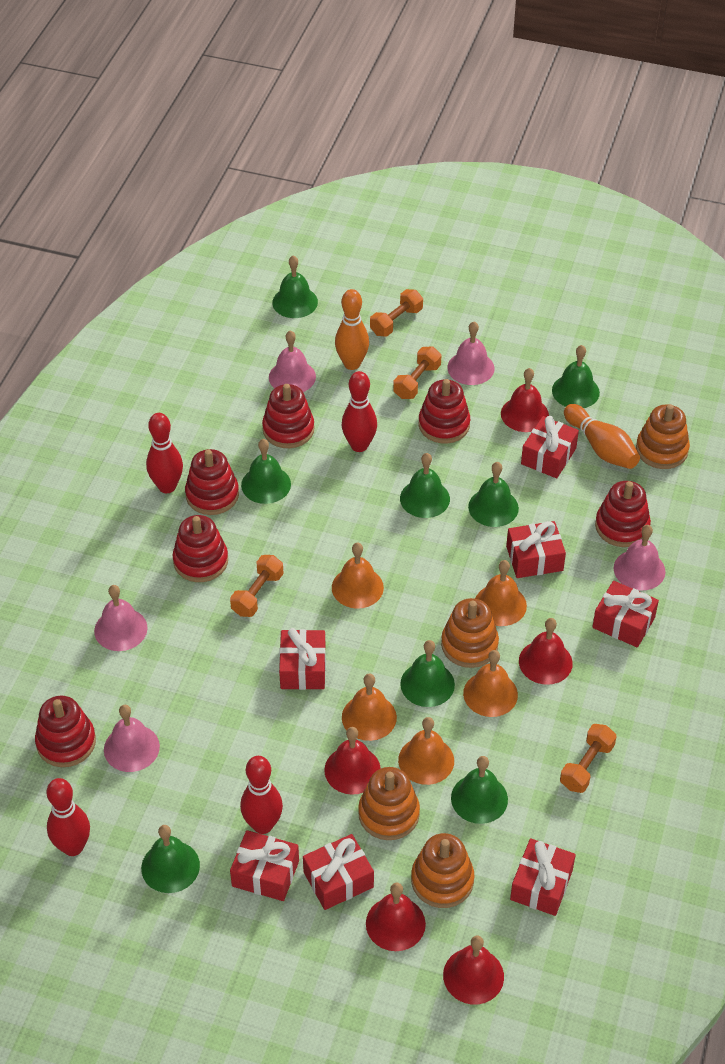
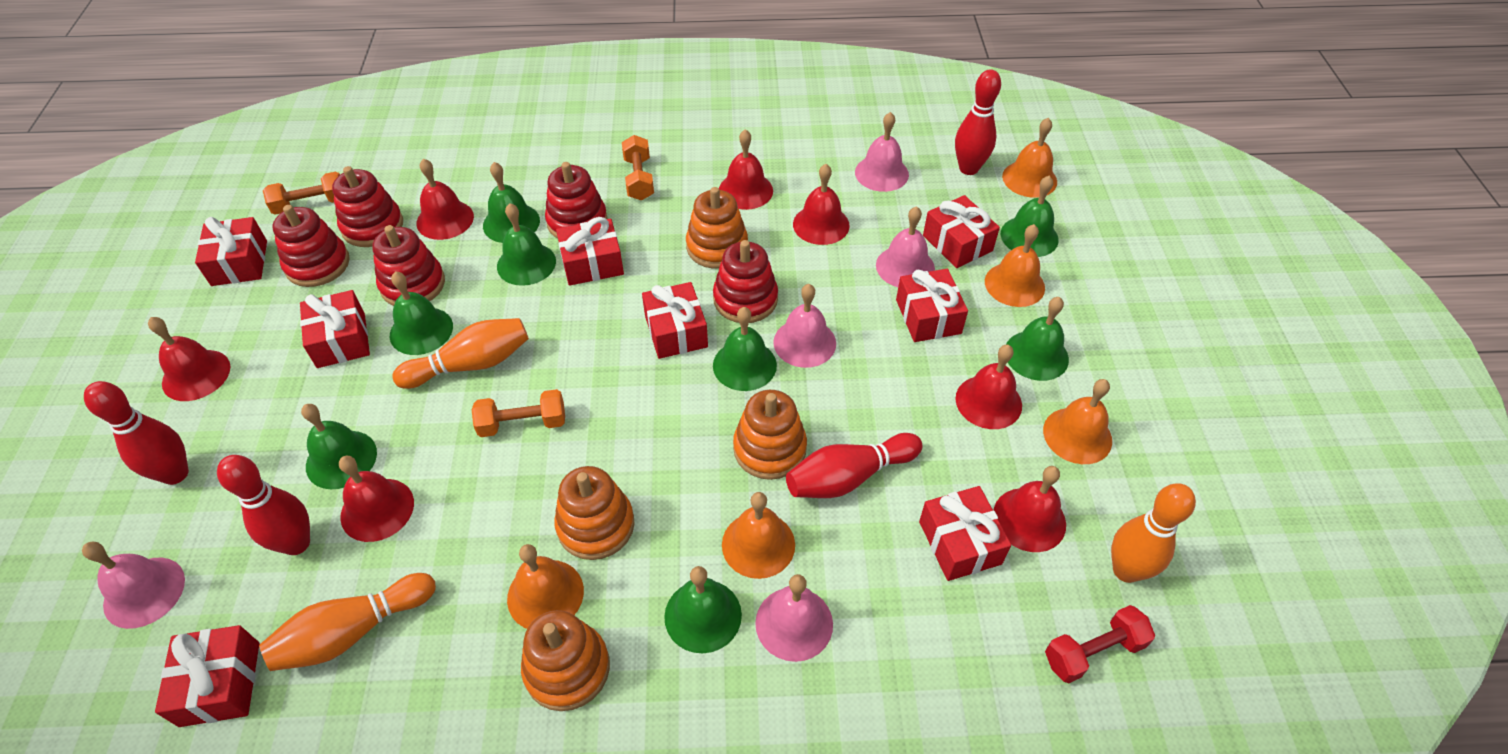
orange bowling pin: [335,289,369,370] [564,404,640,469] = 2 -> [259,573,436,671] [392,318,529,389] [1111,483,1196,583] = 3
orange dumbbell: [230,555,284,617] [370,289,423,337] [393,346,441,399] [560,724,617,793] = 4 -> [263,172,340,215] [472,389,565,437] [622,135,654,200] = 3
red bell: [324,727,381,795] [366,883,426,951] [443,935,504,1004] [501,368,549,432] [519,618,573,685] = 5 -> [148,317,230,401] [339,456,414,542] [417,159,474,240] [719,129,773,210] [793,164,850,245] [956,344,1022,429] [993,466,1066,552] = 7
red dumbbell: none = 0 -> [1045,605,1155,683] = 1
red gift: [230,830,299,901] [279,628,326,690] [303,834,374,910] [506,521,566,578] [510,838,576,916] [521,416,579,478] [592,581,659,647] = 7 -> [155,625,260,727] [195,217,267,286] [300,290,370,368] [556,217,624,286] [642,282,708,359] [896,269,968,342] [919,486,1011,581] [923,195,1000,268] = 8
red stacking toy: [35,696,96,767] [173,515,228,582] [185,449,239,515] [262,384,314,448] [418,379,470,444] [595,481,651,547] = 6 -> [273,205,350,287] [332,166,403,247] [372,225,445,306] [545,162,607,239] [713,240,778,323] = 5

